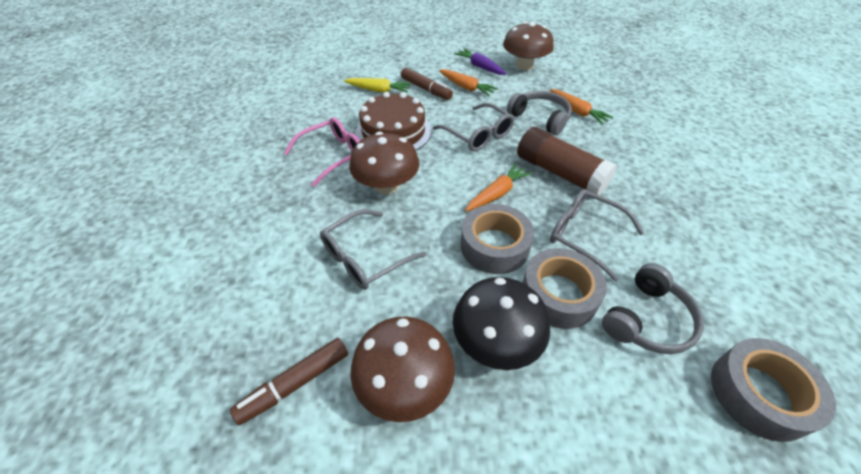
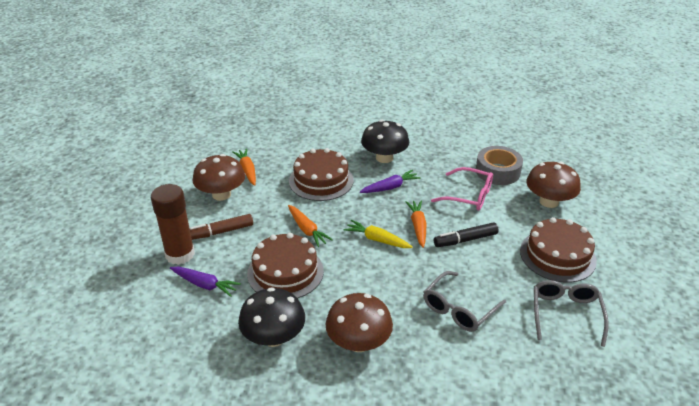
black marker: none = 0 -> [434,222,499,247] = 1
black mushroom: [453,277,550,370] = 1 -> [238,287,305,347] [361,120,409,163] = 2
brown cake: [355,92,431,150] = 1 -> [247,233,324,298] [289,148,353,201] [520,217,597,283] = 3
brown marker: [230,338,348,425] [401,67,453,100] = 2 -> [190,214,253,240] = 1
grey glasses: [320,209,426,290] [433,103,514,151] [550,189,644,281] = 3 -> [423,271,506,332] [534,280,609,347] = 2
grey headphones: [507,91,572,135] [602,263,704,354] = 2 -> none = 0
grey tape: [461,204,534,274] [522,248,607,329] [711,338,836,442] = 3 -> [476,146,523,185] = 1
purple carrot: [454,49,506,75] = 1 -> [170,267,241,297] [360,170,421,193] = 2

